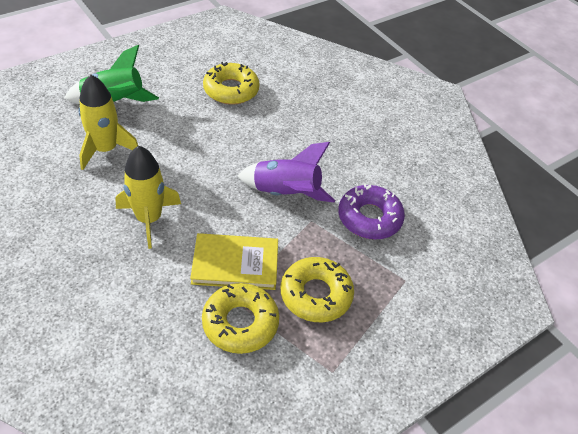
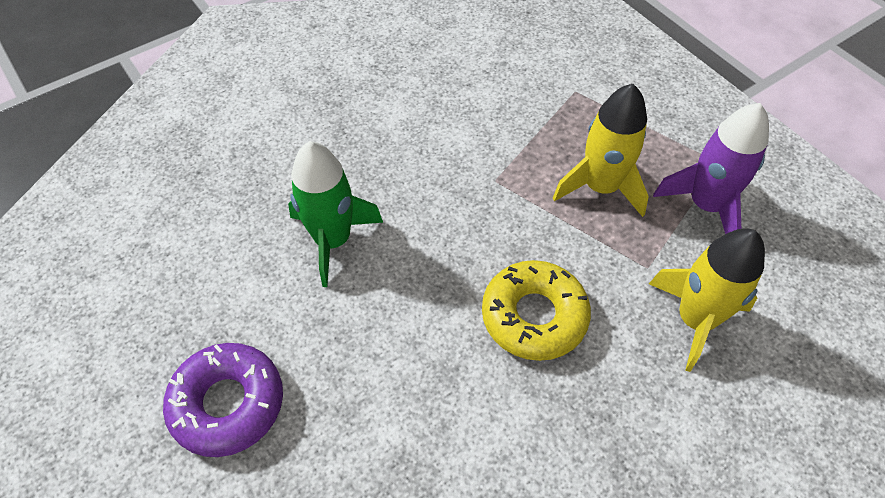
yellow book: [190,233,278,290] = 1 -> none = 0
yellow donut: [202,283,279,354] [203,62,260,105] [281,257,354,322] = 3 -> [482,260,591,361] = 1

